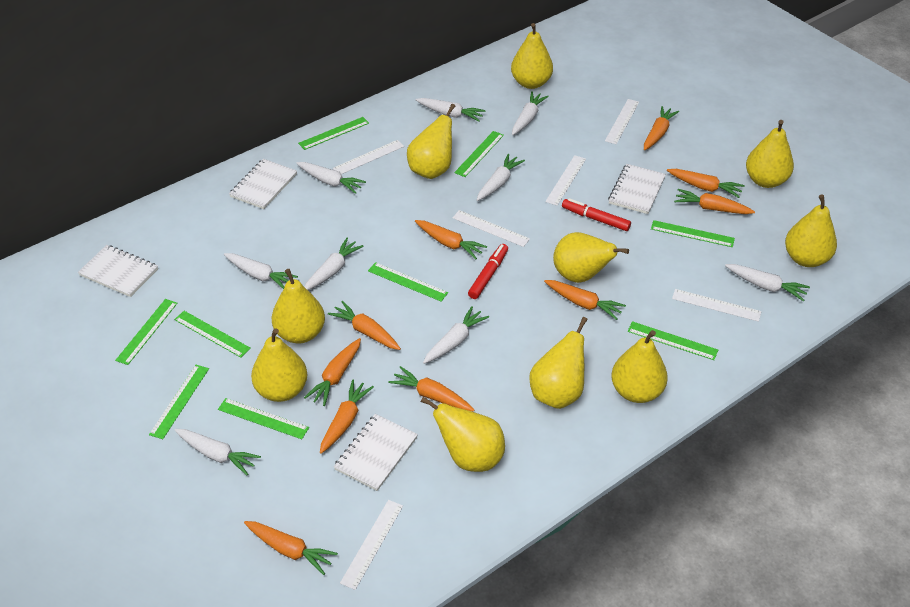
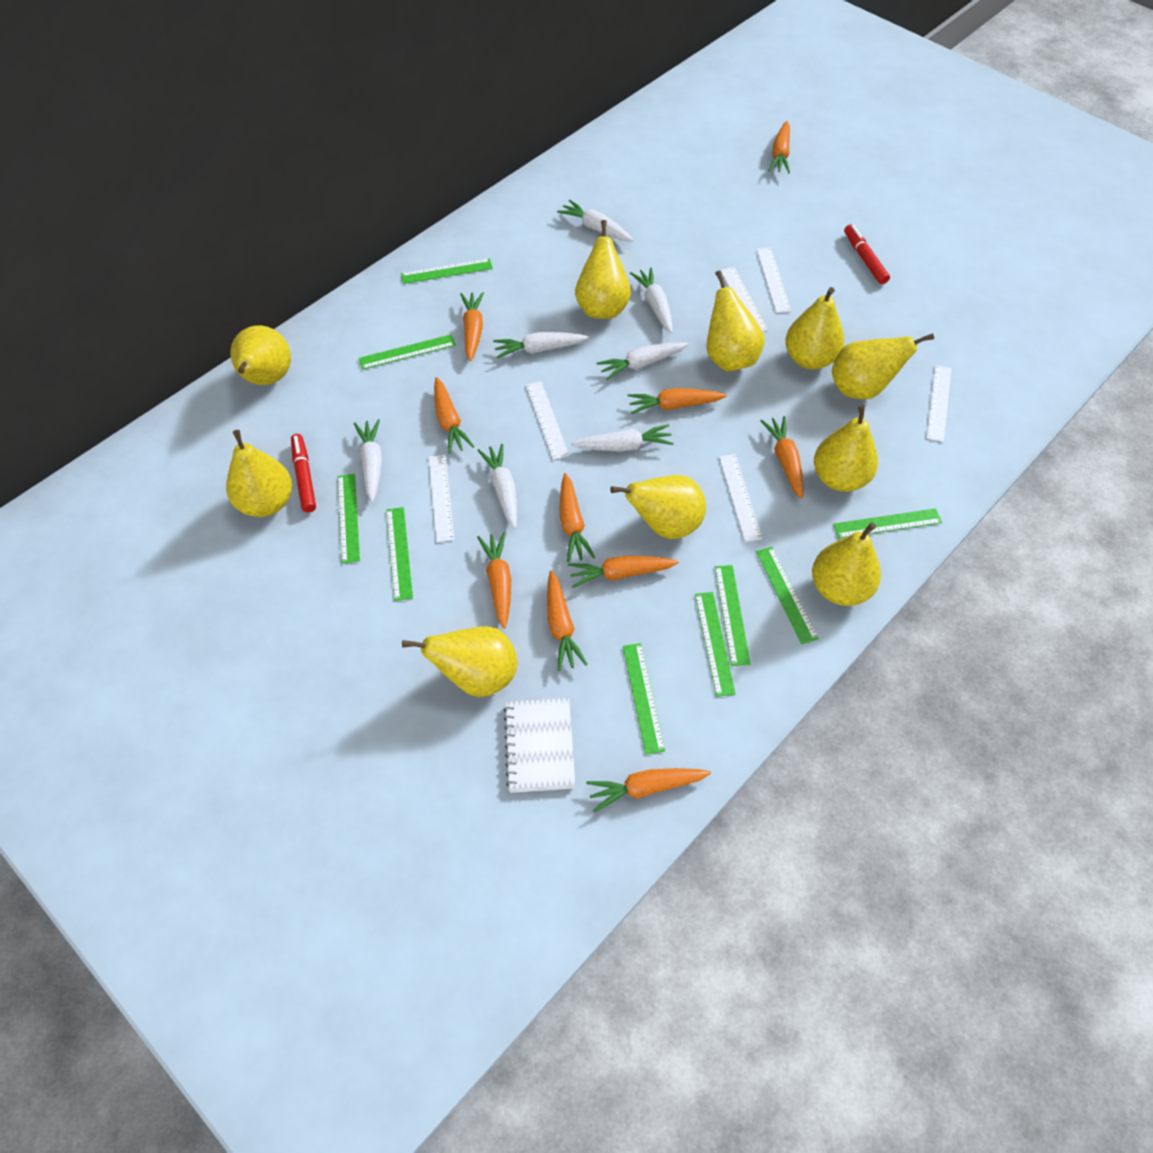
white carrot: [174,429,261,475] [224,253,298,289] [296,162,366,194] [304,238,364,290] [416,98,486,122] [423,306,489,364] [477,154,525,201] [512,91,549,135] [725,264,810,301] = 9 -> [354,419,382,502] [477,444,517,529] [493,332,589,358] [557,200,634,242] [571,424,674,452] [597,342,688,380] [630,267,673,333] = 7
white notebook: [78,245,158,297] [229,159,297,209] [334,414,418,491] [608,164,666,214] = 4 -> [504,698,575,793] = 1

